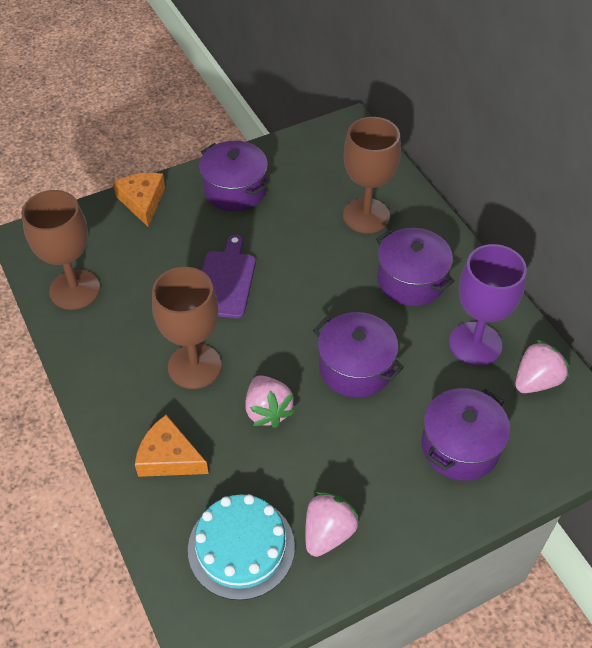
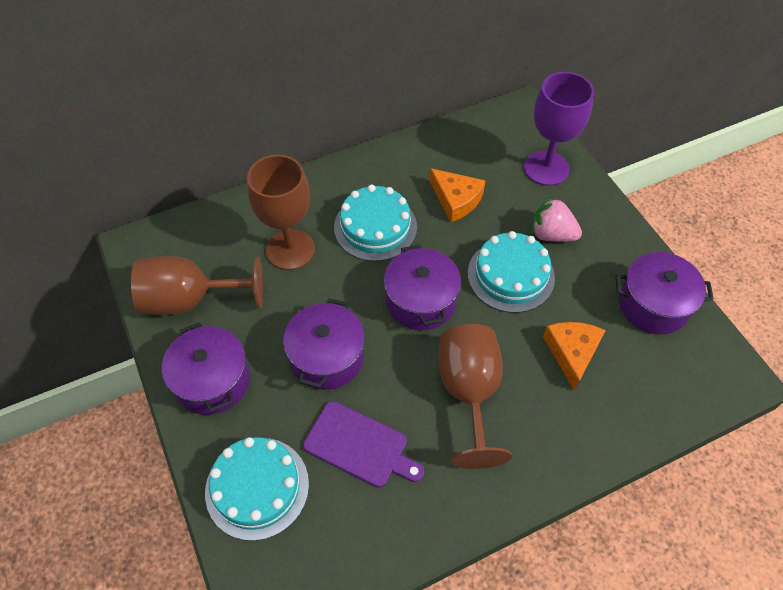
pink strawberry: [245,375,295,428] [305,492,360,557] [515,339,570,393] = 3 -> [532,196,582,242] = 1
turquoise cake: [188,494,295,600] = 1 -> [205,437,309,541] [334,185,417,262] [468,231,555,313] = 3

